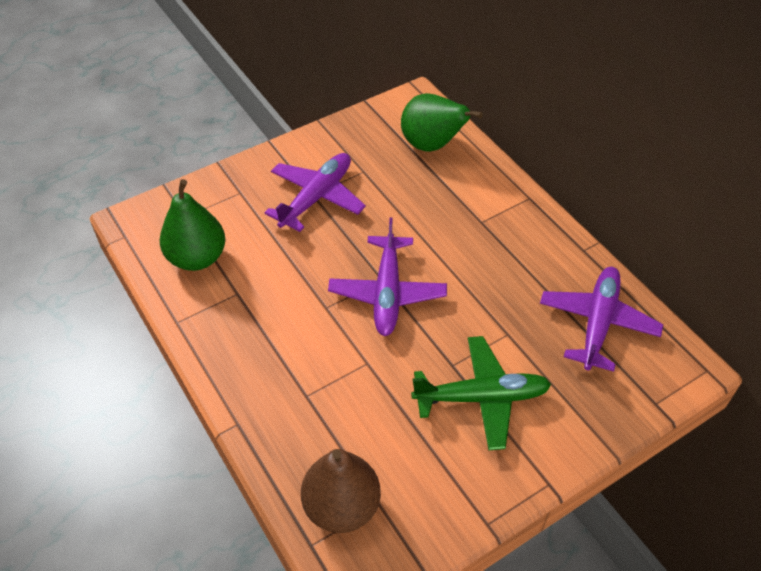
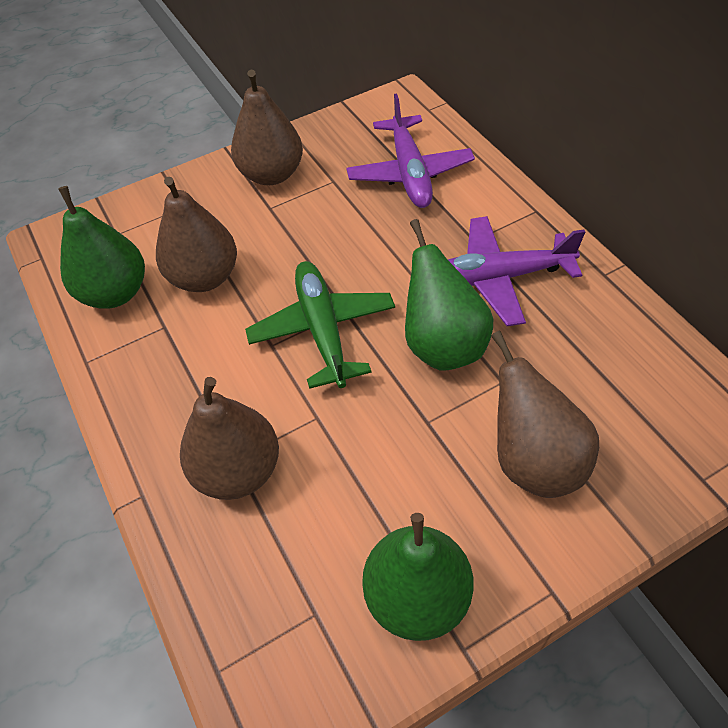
brown pear: [301,449,381,533] = 1 -> [156,177,237,292] [180,377,279,500] [231,70,303,185] [491,331,599,498] = 4
green pear: [160,179,225,271] [401,93,483,152] = 2 -> [58,186,145,308] [362,513,474,641] [405,219,493,371] = 3
purple plane: [264,153,366,232] [328,218,447,336] [540,267,663,372] = 3 -> [346,93,475,208] [448,216,585,326] = 2

